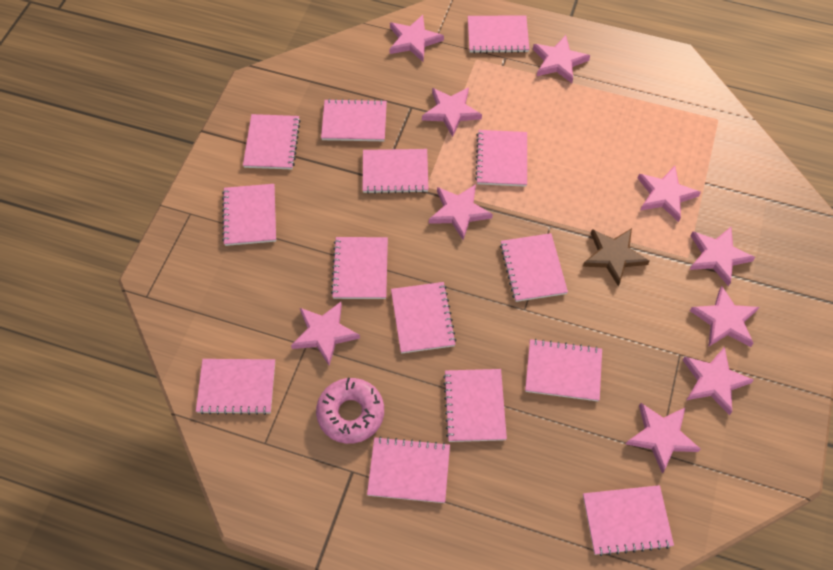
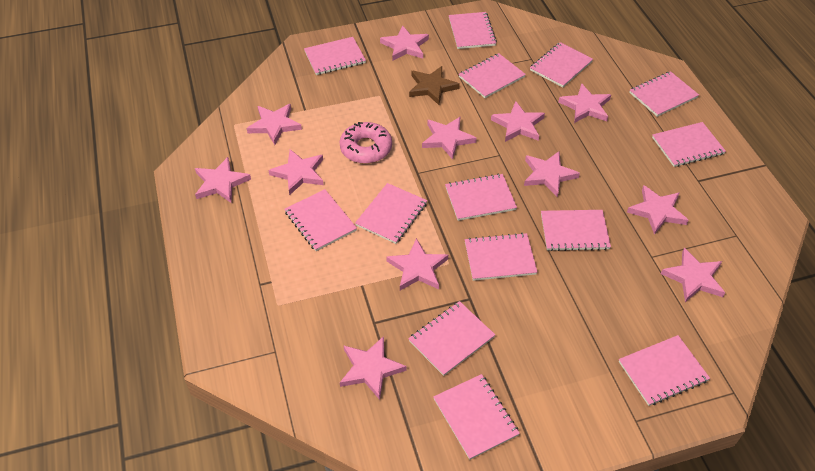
pink star: [291,302,360,366] [390,15,444,62] [422,87,482,137] [429,184,493,240] [533,35,590,83] [626,403,701,474] [638,166,701,222] [683,347,754,415] [690,227,755,286] [690,286,759,347] = 10 -> [195,157,251,203] [247,104,302,145] [268,149,323,195] [340,336,407,400] [380,25,429,61] [386,238,448,290] [422,117,477,160] [491,101,545,142] [524,151,580,197] [558,83,611,123] [627,185,689,235] [661,248,725,302] = 12

